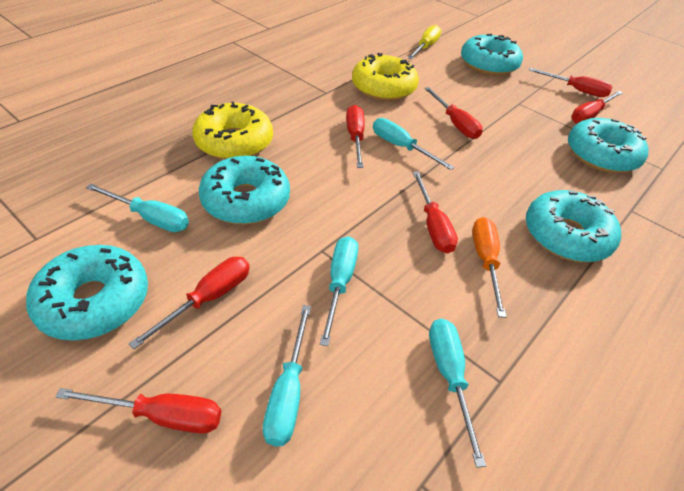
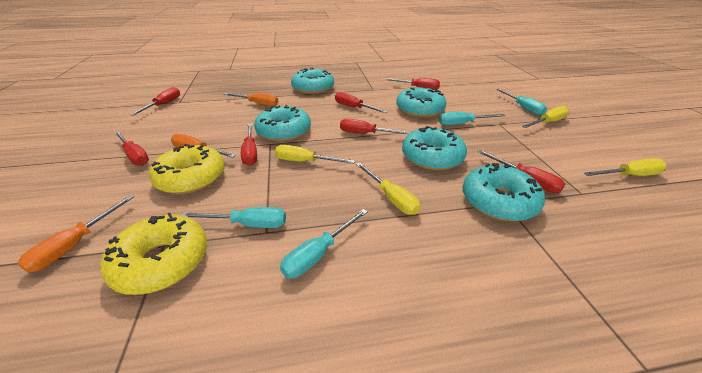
orange screwdriver: [472,217,506,318] = 1 -> [17,195,134,273] [171,134,236,158] [224,93,278,106] = 3
turquoise screwdriver: [86,184,189,232] [263,305,311,446] [320,236,358,346] [373,118,455,170] [429,318,486,468] = 5 -> [181,207,286,228] [280,209,368,278] [439,112,505,125] [496,89,547,115] = 4
yellow screwdriver: [408,25,441,59] = 1 -> [275,145,355,164] [356,162,420,215] [522,106,569,128] [584,158,666,176] = 4

